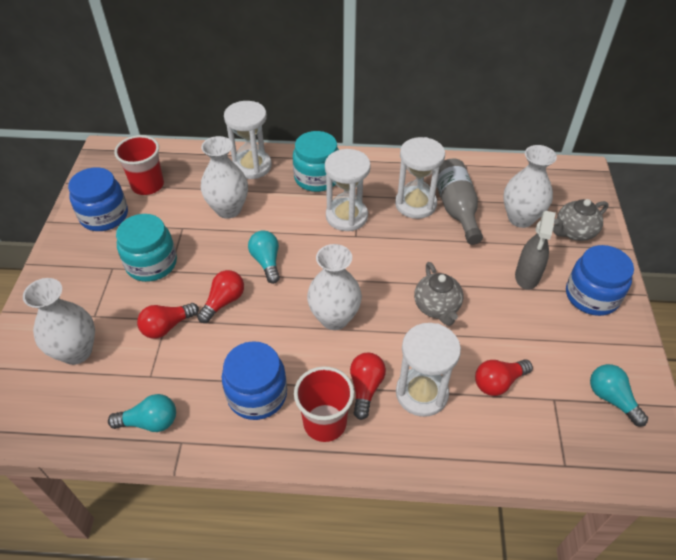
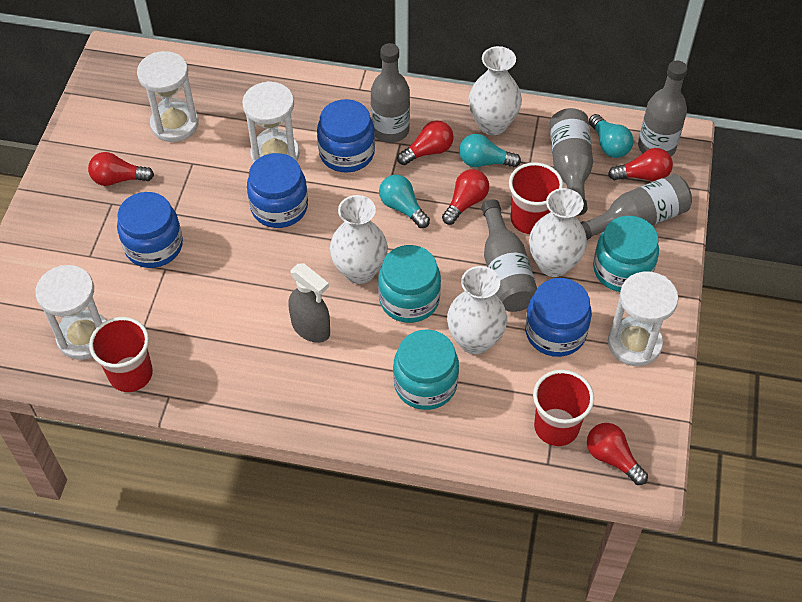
blue jar: [68,167,128,231] [222,341,287,420] [566,245,634,316] = 3 -> [117,192,183,268] [247,153,308,228] [317,99,375,173] [525,278,592,357] = 4
grey bottle: [437,158,483,245] = 1 -> [371,43,410,143] [482,199,537,312] [550,108,593,216] [580,174,692,240] [638,60,687,156] = 5
grey teapot: [414,262,463,326] [553,199,609,241] = 2 -> none = 0
red cup: [114,135,164,195] [294,366,354,442] = 2 -> [89,317,153,392] [509,162,563,234] [533,370,594,446] = 3
red light bulb: [137,303,199,339] [197,270,244,323] [350,353,386,420] [475,359,533,396] = 4 -> [88,152,154,186] [397,120,454,165] [442,169,489,225] [587,423,648,485] [608,148,673,182] = 5
turquoise jar: [116,214,177,282] [293,131,339,192] = 2 -> [378,245,441,323] [393,329,459,410] [593,216,659,292] = 3

